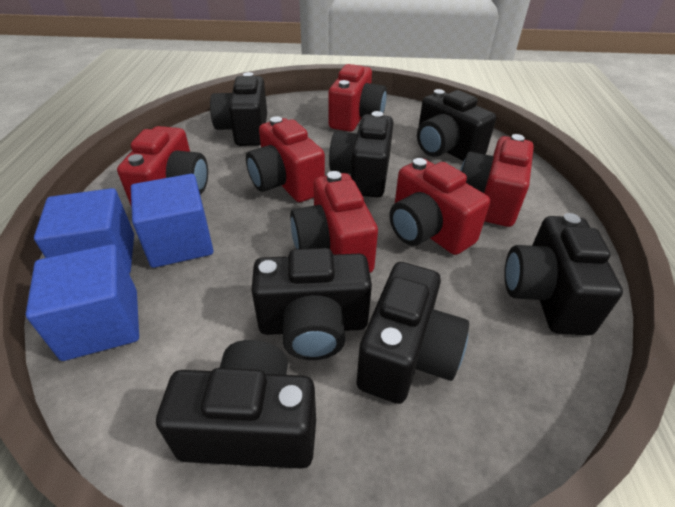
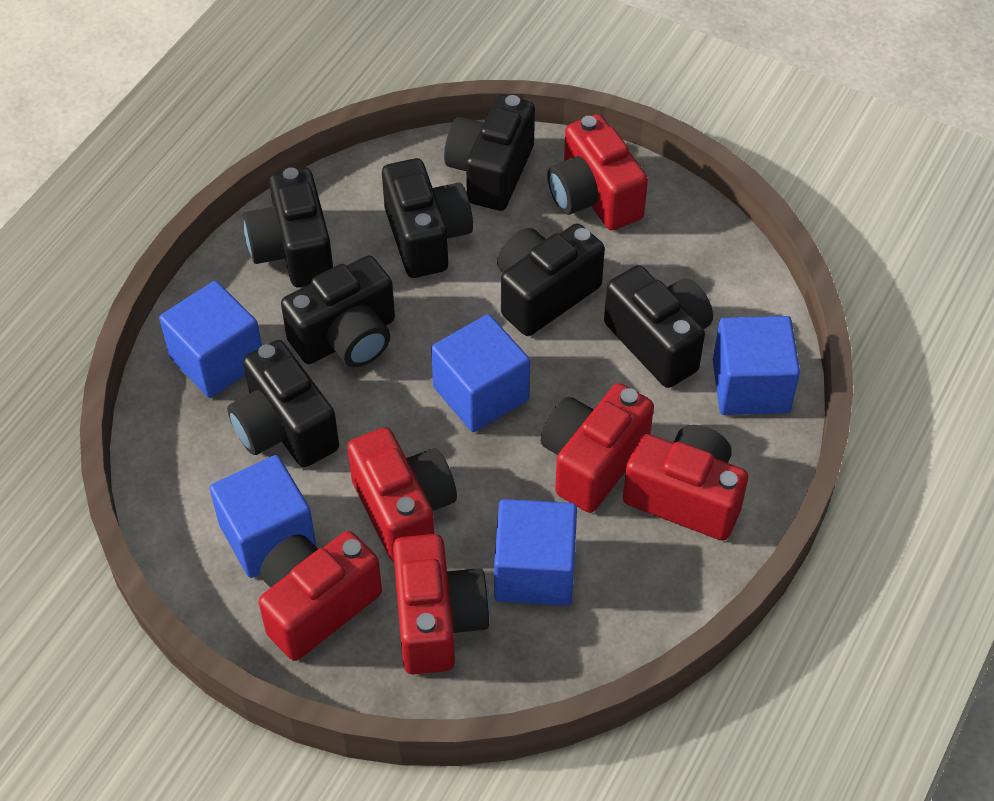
blue cube: [26,244,139,361] [34,188,134,273] [131,174,214,268] = 3 -> [159,281,262,398] [210,455,316,578] [431,314,530,432] [494,499,577,606] [713,316,800,415] = 5

